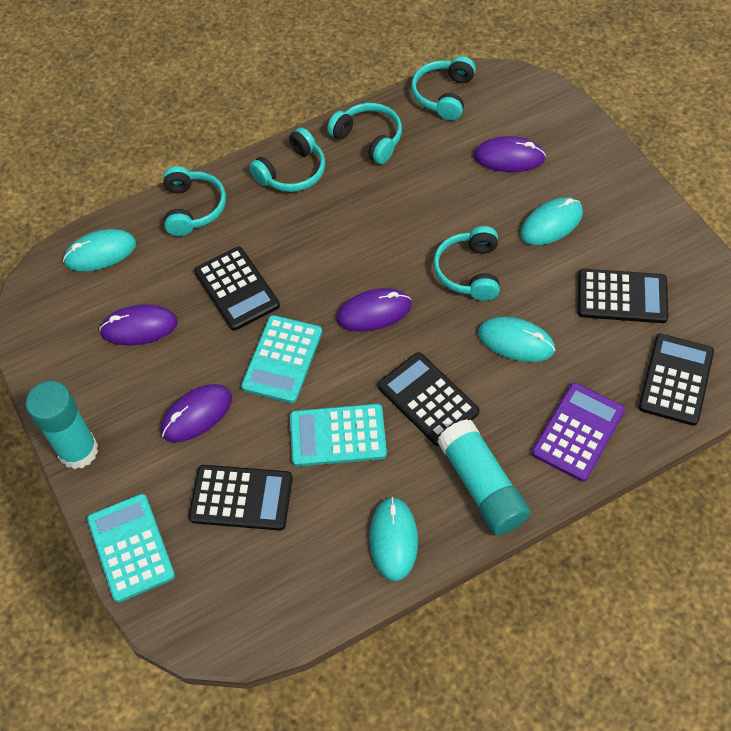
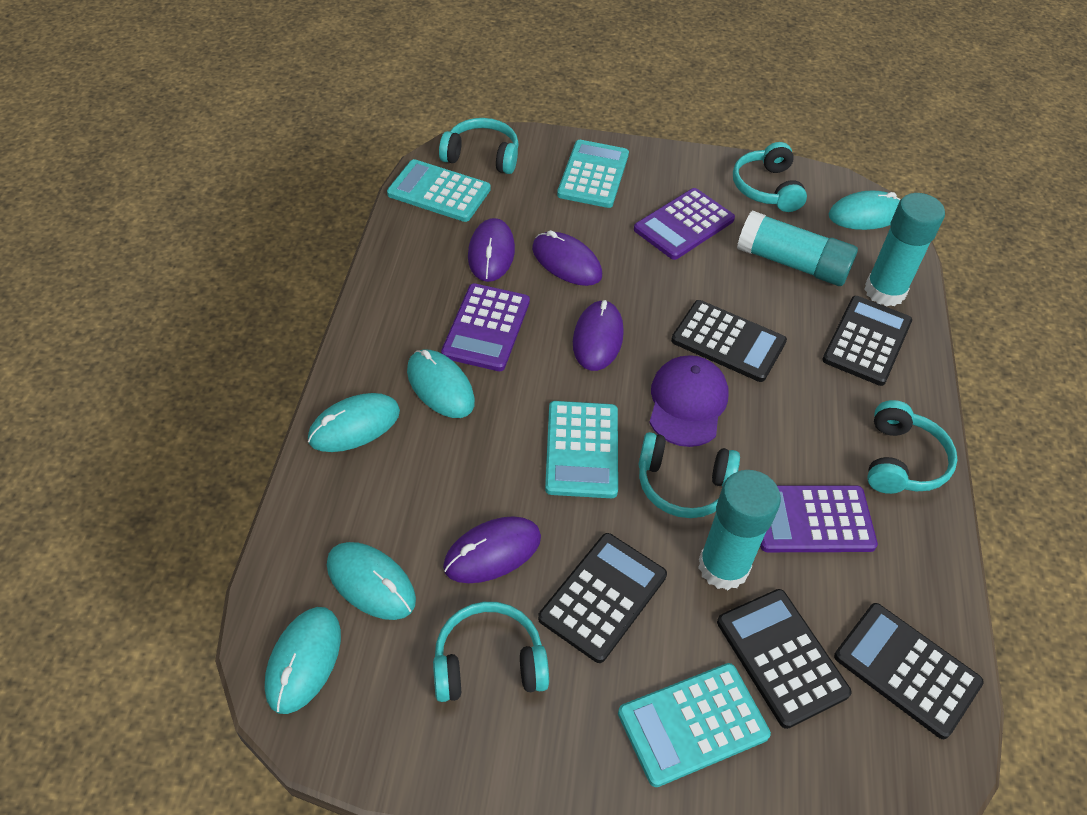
purple calculator: [532,383,625,482] = 1 -> [441,283,530,371] [634,188,735,260] [760,485,878,552] = 3
purple cap: none = 0 -> [649,355,729,447] = 1
turquoise calculator: [87,494,175,602] [241,315,322,403] [290,404,387,467] = 3 -> [387,159,491,222] [545,401,618,498] [557,140,629,208] [618,663,771,787] = 4
turquoise glue stick: [26,381,98,469] [437,419,531,535] = 2 -> [698,470,781,590] [737,210,858,286] [864,193,945,306] = 3
turquoise mouse: [63,229,136,271] [370,497,418,581] [478,317,555,362] [520,197,583,245] = 4 -> [265,607,341,714] [308,393,400,452] [327,542,416,620] [407,350,475,418] [828,190,901,230] = 5

